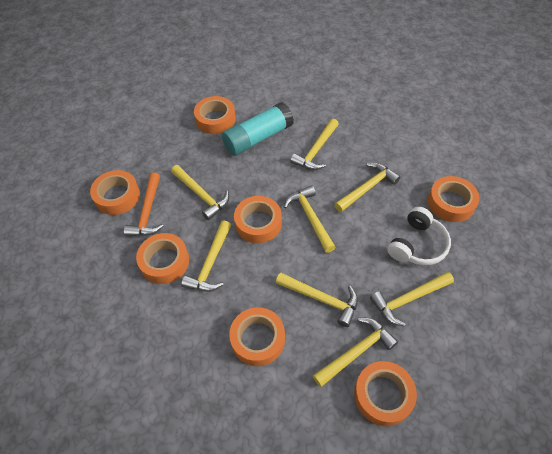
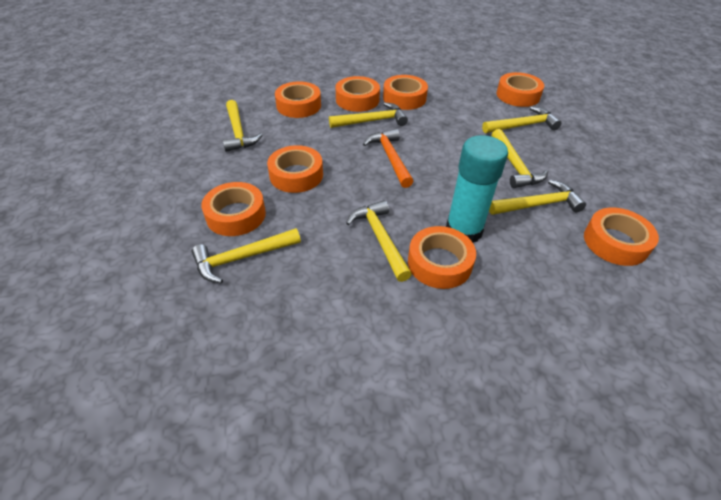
orange tape: [90,170,140,215] [136,233,189,284] [194,96,236,134] [229,307,285,366] [234,196,282,243] [354,361,417,426] [428,176,480,222] = 7 -> [201,182,266,236] [267,145,323,193] [275,81,321,118] [336,76,380,112] [383,75,428,110] [408,226,476,289] [497,72,544,107] [584,208,659,266] = 8
white headphones: [387,207,451,265] = 1 -> none = 0
yellow hammer: [171,165,229,220] [181,220,231,292] [276,272,358,327] [284,185,336,253] [290,118,339,170] [313,318,398,387] [334,163,401,212] [370,272,454,326] = 8 -> [192,228,301,284] [223,100,263,152] [329,103,408,128] [346,200,412,282] [482,107,562,133] [489,180,586,215] [491,129,548,188] = 7

